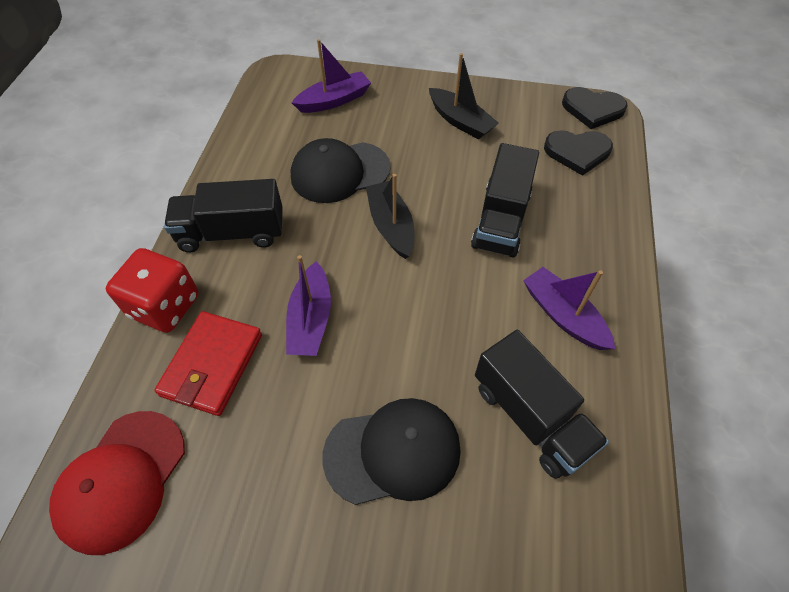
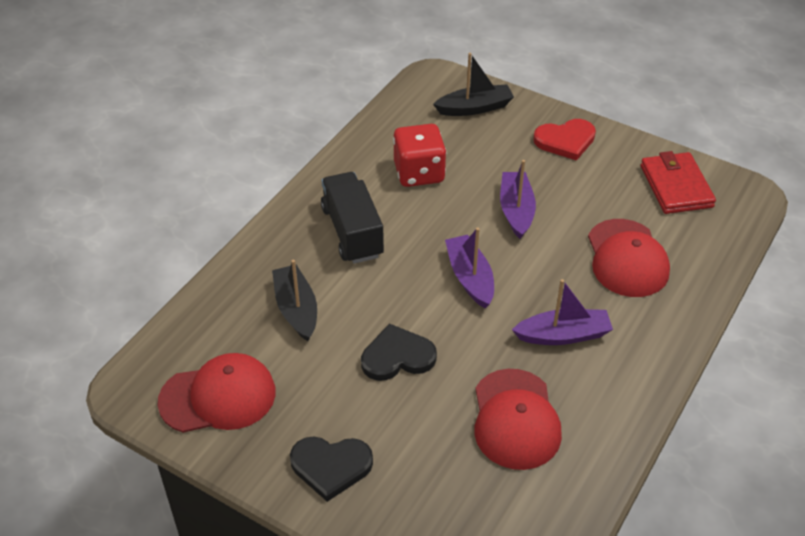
black cap: [291,138,391,203] [323,398,461,505] = 2 -> none = 0
black truck: [164,179,283,252] [471,143,539,258] [475,330,609,479] = 3 -> [321,172,384,264] = 1
red cap: [49,411,185,555] = 1 -> [157,353,276,433] [474,369,562,470] [588,219,670,297] = 3
red heart: none = 0 -> [533,119,596,161] = 1

